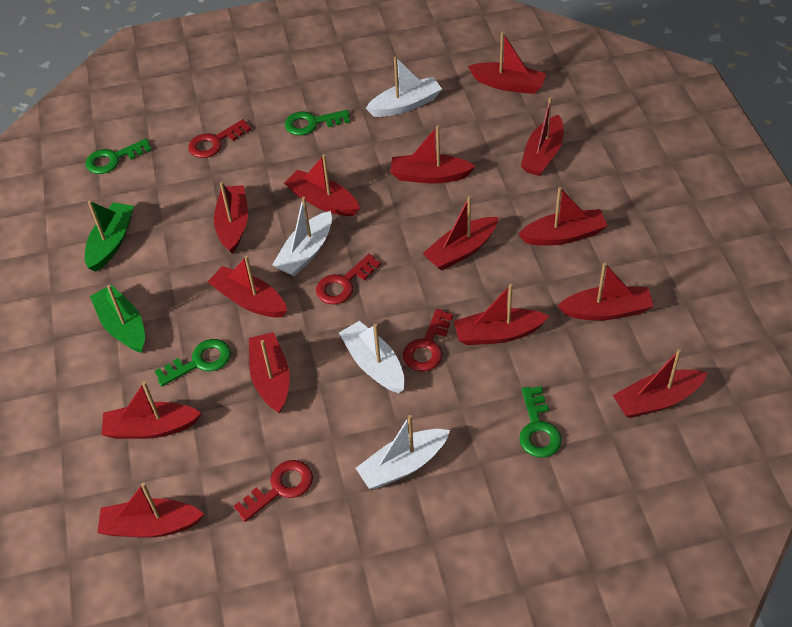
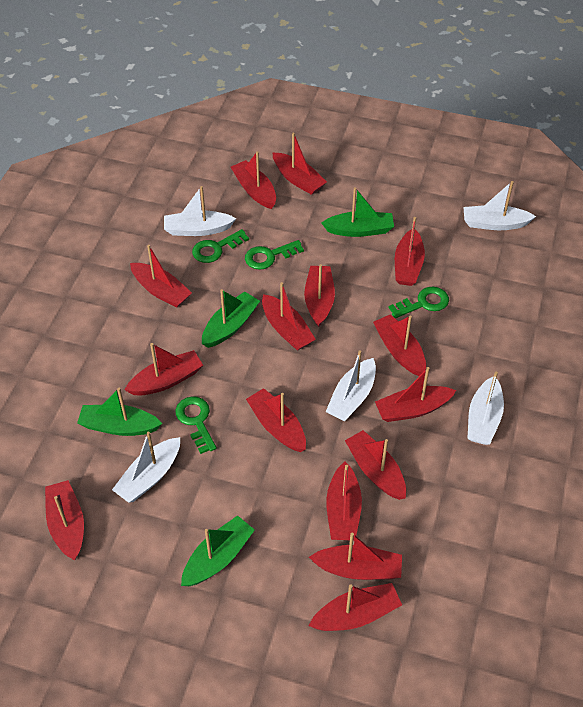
green boat: [85,200,134,272] [90,285,145,353] = 2 -> [77,388,162,436] [181,516,255,586] [202,289,260,348] [322,187,394,237] = 4
red boat: [97,483,204,538] [102,381,202,439] [208,256,287,317] [214,182,248,254] [249,332,290,414] [284,154,360,216] [391,125,476,184] [422,196,498,271] [454,284,549,345] [468,32,546,94] [518,187,607,246] [521,97,564,176] [558,262,654,321] [613,349,708,418] = 14 -> [45,480,84,560] [125,343,203,396] [130,245,192,308] [231,151,276,209] [246,388,306,452] [262,282,316,351] [272,133,327,195] [304,264,335,327] [308,583,402,631] [309,533,402,580] [326,462,362,541] [345,430,406,500] [373,314,426,376] [375,367,456,422] [395,217,425,286] = 15
red key: [188,119,251,158] [234,460,313,522] [316,254,381,305] [403,309,453,372] = 4 -> none = 0
white boat: [272,197,332,276] [339,321,405,393] [355,415,450,489] [366,57,442,117] = 4 -> [112,432,180,503] [164,186,236,236] [326,350,376,421] [463,181,536,230] [467,372,504,445] = 5

